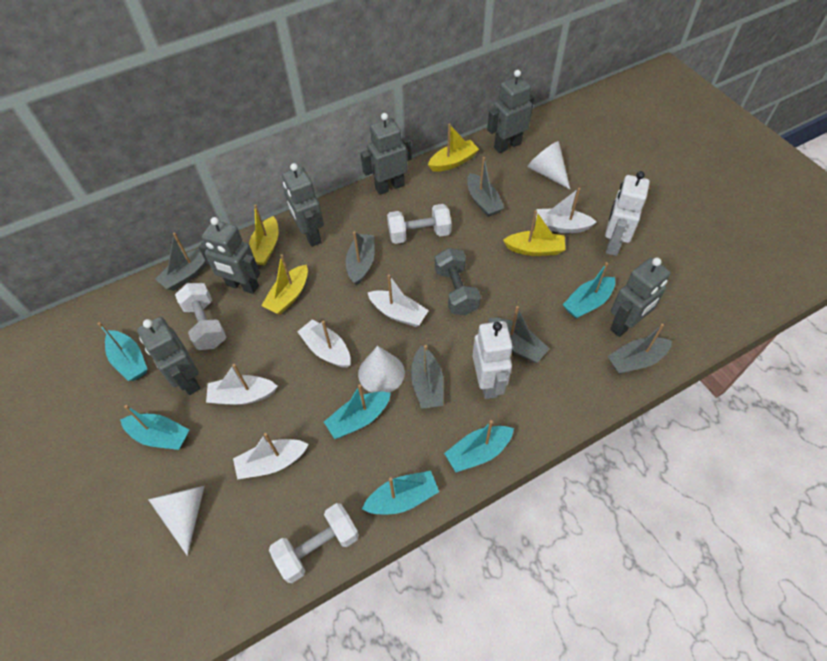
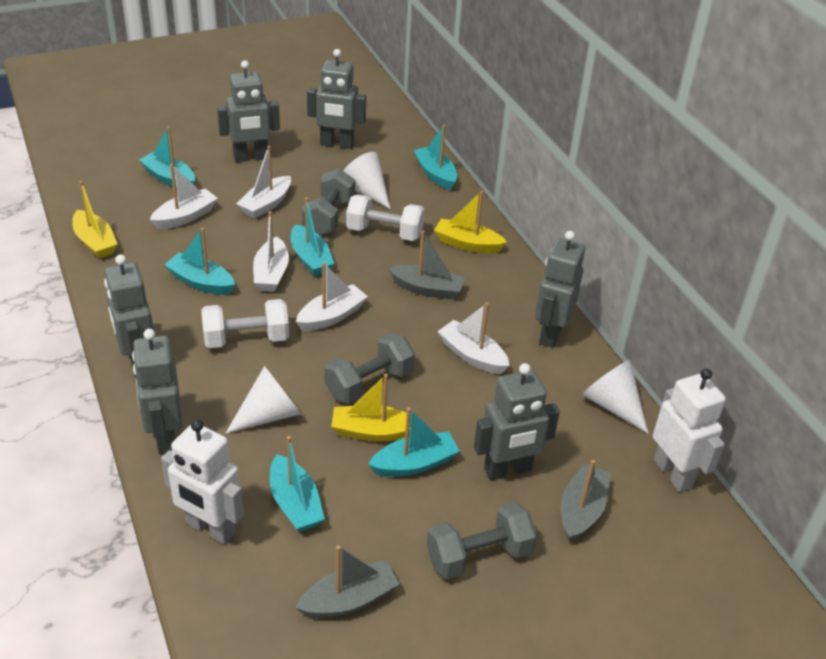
grey boat: [155,233,207,291] [346,231,374,286] [411,345,443,409] [467,157,504,217] [489,306,549,363] [607,323,672,374] = 6 -> [295,545,399,618] [388,231,465,299] [561,460,611,542] = 3
grey dumbbell: [435,248,481,315] = 1 -> [302,169,355,235] [324,333,415,404] [427,502,537,579] = 3
white dumbbell: [175,283,226,350] [269,503,359,583] [387,204,452,244] = 3 -> [201,299,289,348] [346,194,425,241] = 2
yellow boat: [249,204,279,265] [261,254,308,315] [428,123,479,172] [503,210,565,256] = 4 -> [72,181,118,259] [331,374,411,442] [434,191,507,253] = 3

